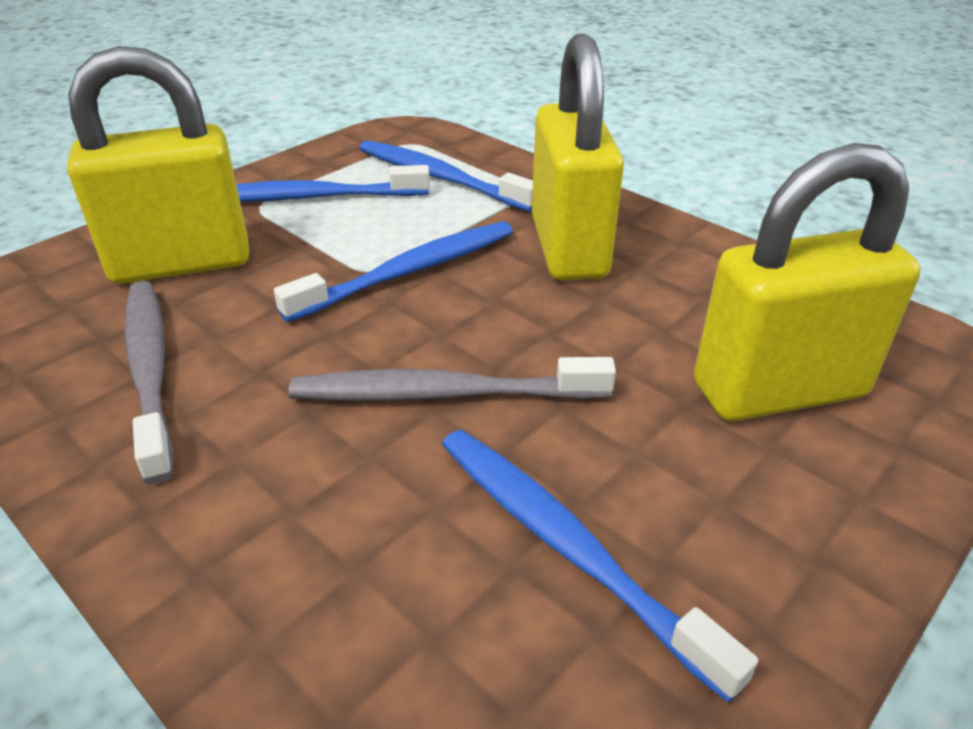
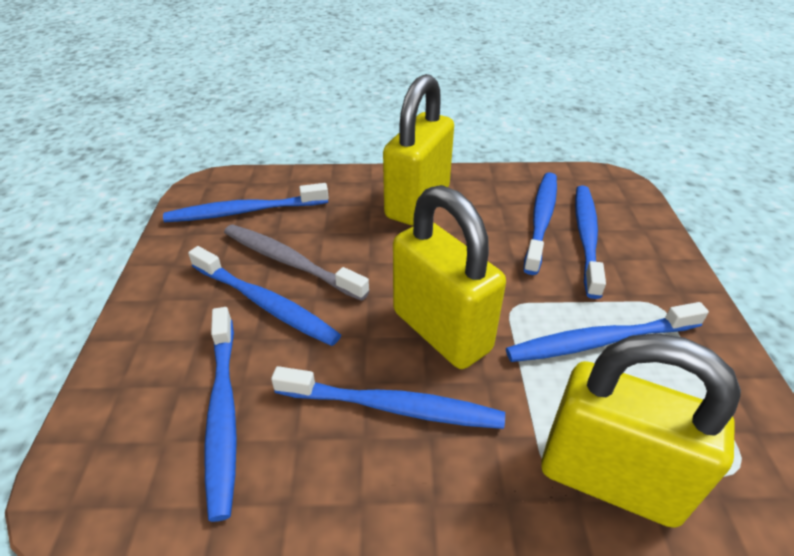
blue toothbrush: [236,165,430,202] [274,222,513,322] [359,140,533,212] [442,430,758,703] = 4 -> [163,183,329,222] [188,246,341,346] [205,307,237,522] [271,366,505,429] [506,302,709,362] [523,172,557,275] [575,185,606,299] = 7
grey toothbrush: [125,281,174,484] [288,357,616,401] = 2 -> [224,224,369,301] = 1

